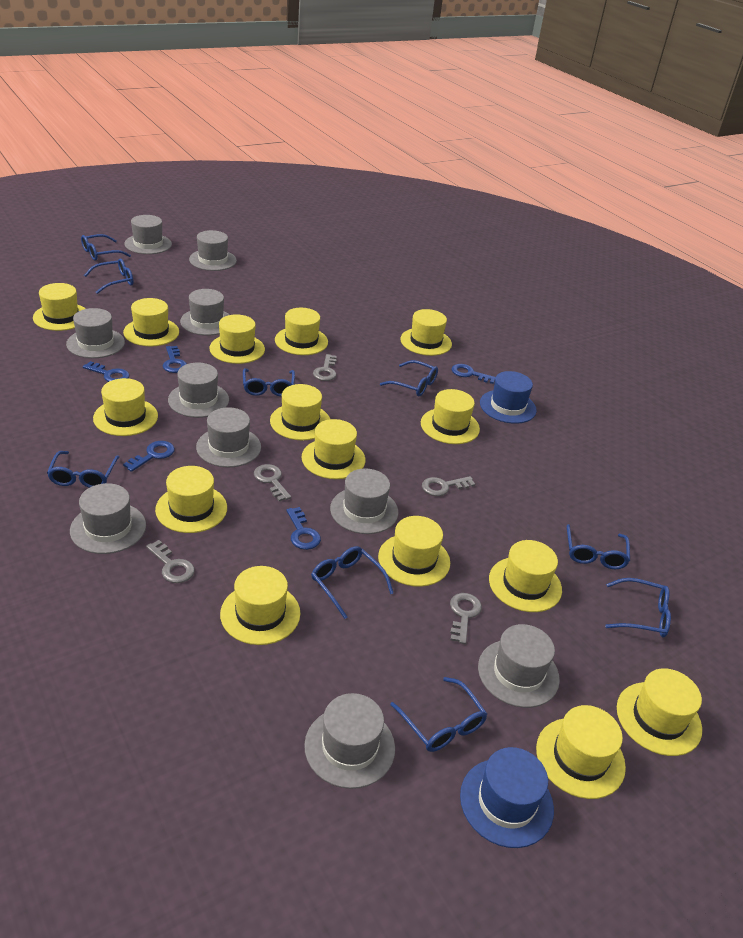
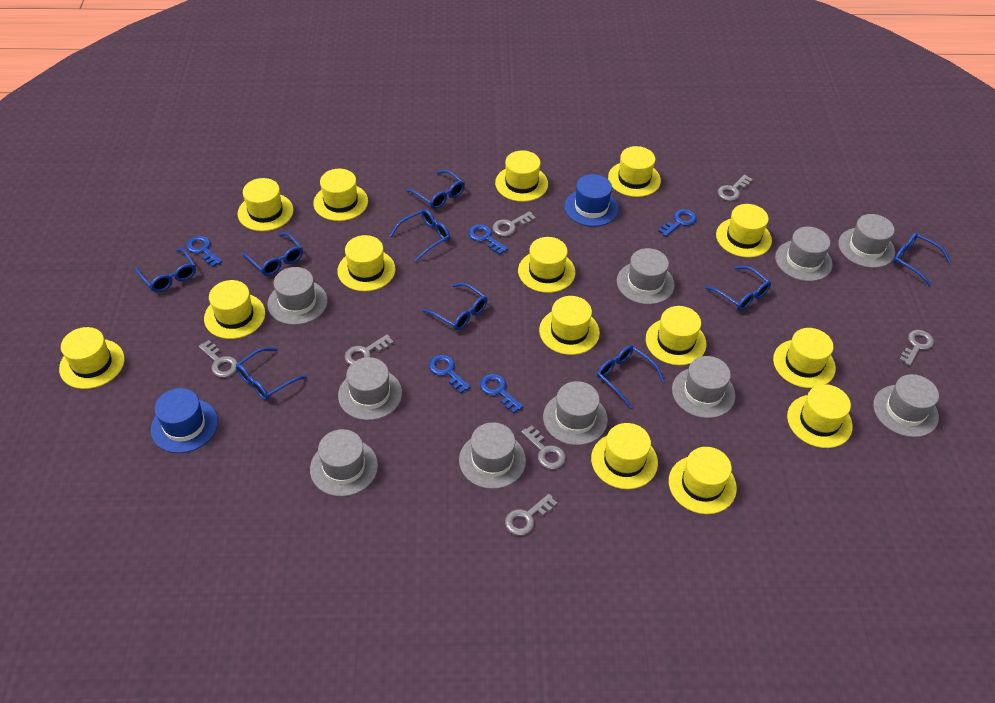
grey key: [146,540,195,583] [254,464,291,501] [313,354,337,381] [422,476,475,496] [450,593,482,644] = 5 -> [198,340,238,378] [345,334,394,365] [492,211,536,237] [505,494,557,536] [521,425,566,469] [717,174,753,201] [899,330,934,366] = 7

